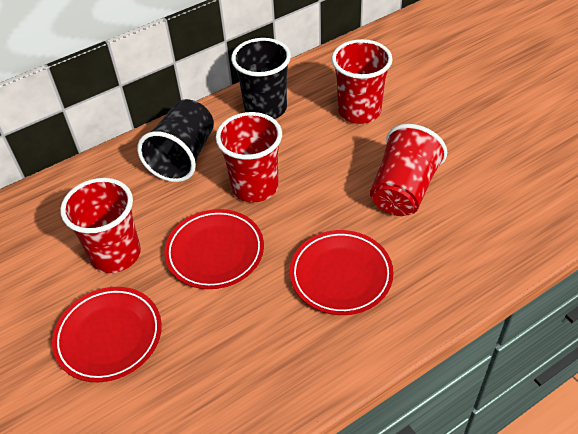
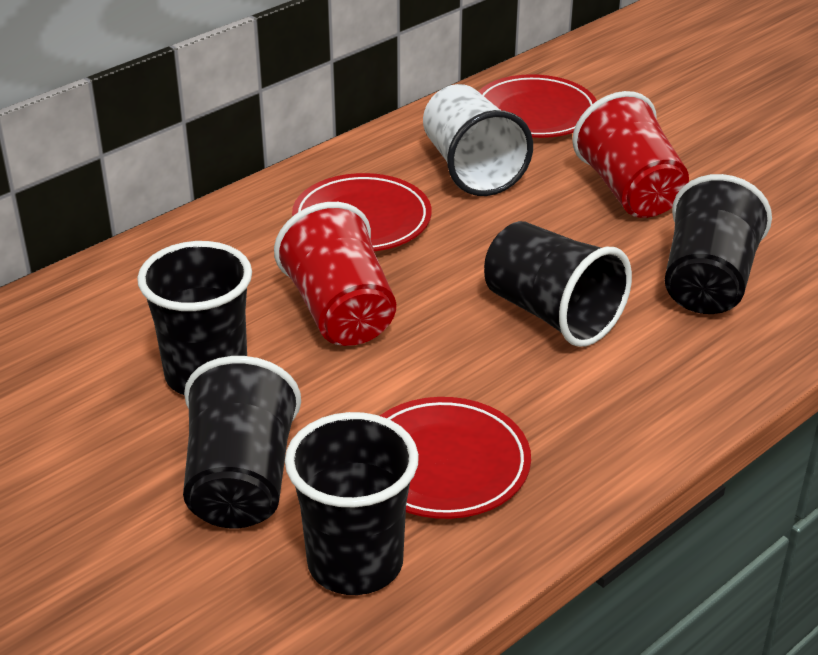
black cup: [137,99,214,182] [231,38,291,119] = 2 -> [137,241,252,395] [183,356,301,528] [285,412,419,595] [484,221,632,347] [665,174,772,314] = 5
red cup: [60,178,141,273] [216,112,282,202] [332,39,393,124] [370,124,447,216] = 4 -> [274,202,396,346] [572,91,689,218] = 2
white cup: none = 0 -> [423,84,533,196] = 1

